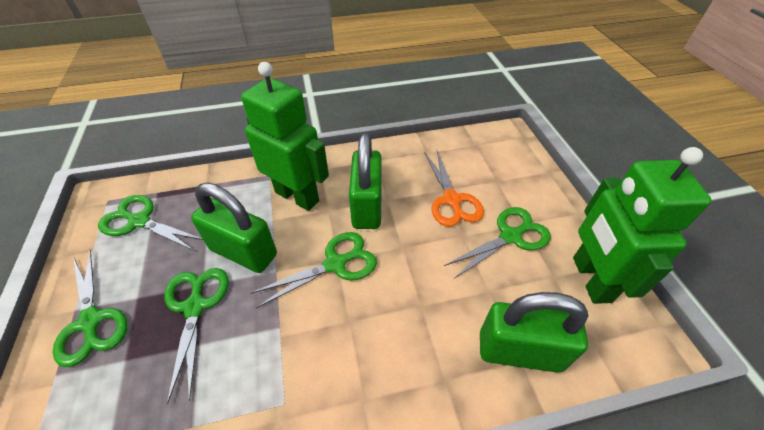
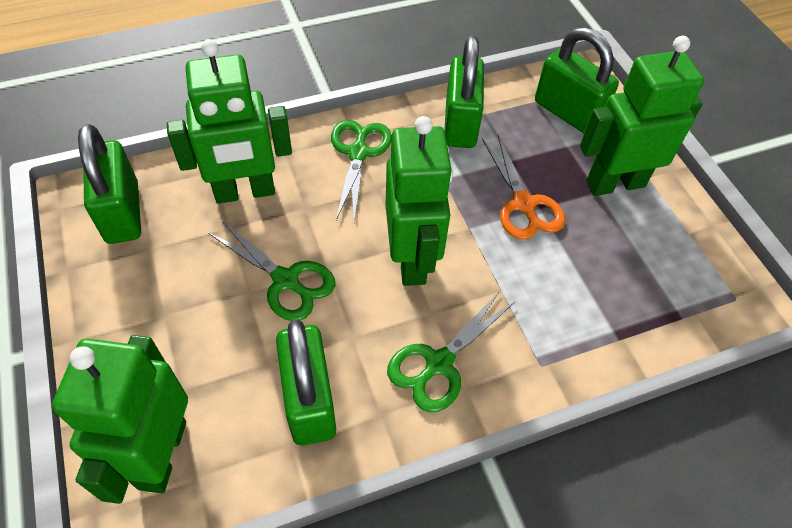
green padlock: [191,183,277,273] [349,133,382,229] [480,292,588,373] = 3 -> [78,124,141,244] [276,319,336,445] [444,36,484,148] [535,27,619,133] = 4
green robot: [241,62,329,211] [573,147,712,304] = 2 -> [52,335,188,504] [167,39,292,204] [385,116,453,286] [580,36,704,196] = 4
green scissors: [53,250,127,367] [98,195,203,251] [164,268,229,404] [251,232,377,308] [444,207,551,279] = 5 -> [208,220,335,321] [331,120,392,222] [387,291,516,412] = 3

